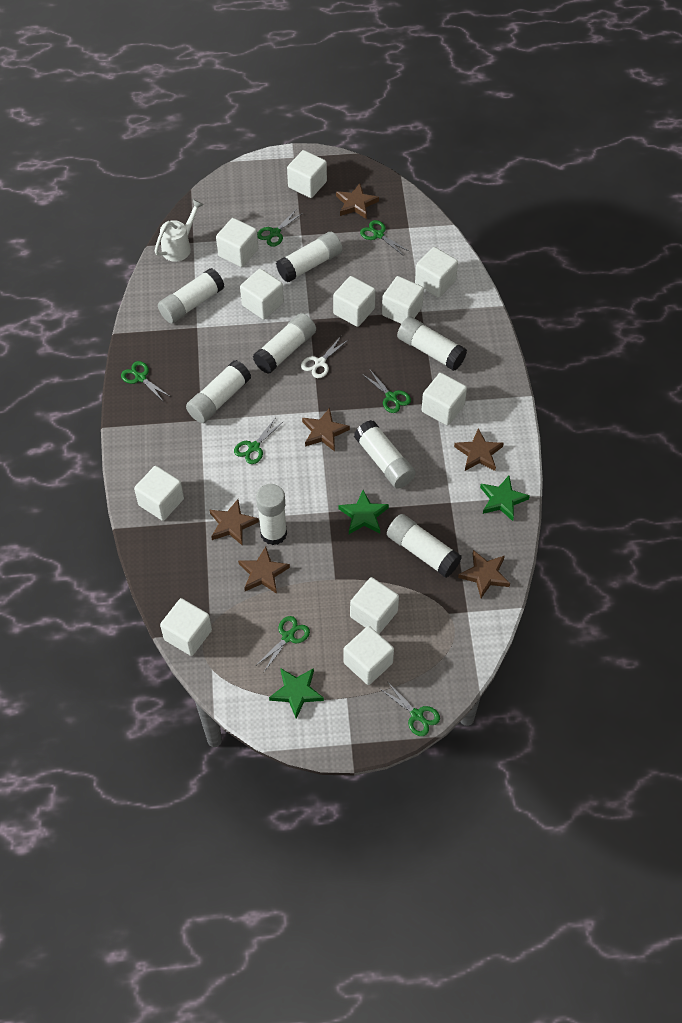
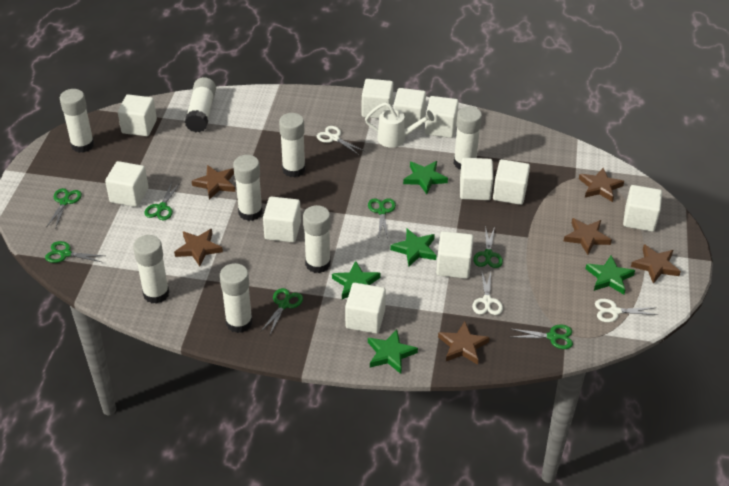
green star: [269,668,324,719] [338,490,389,534] [480,476,530,521] = 3 -> [332,261,381,300] [368,330,418,374] [390,229,437,266] [403,161,448,194] [585,255,635,294] = 5
white scissors: [301,336,348,378] = 1 -> [317,126,364,155] [472,270,503,315] [595,299,658,322] = 3

